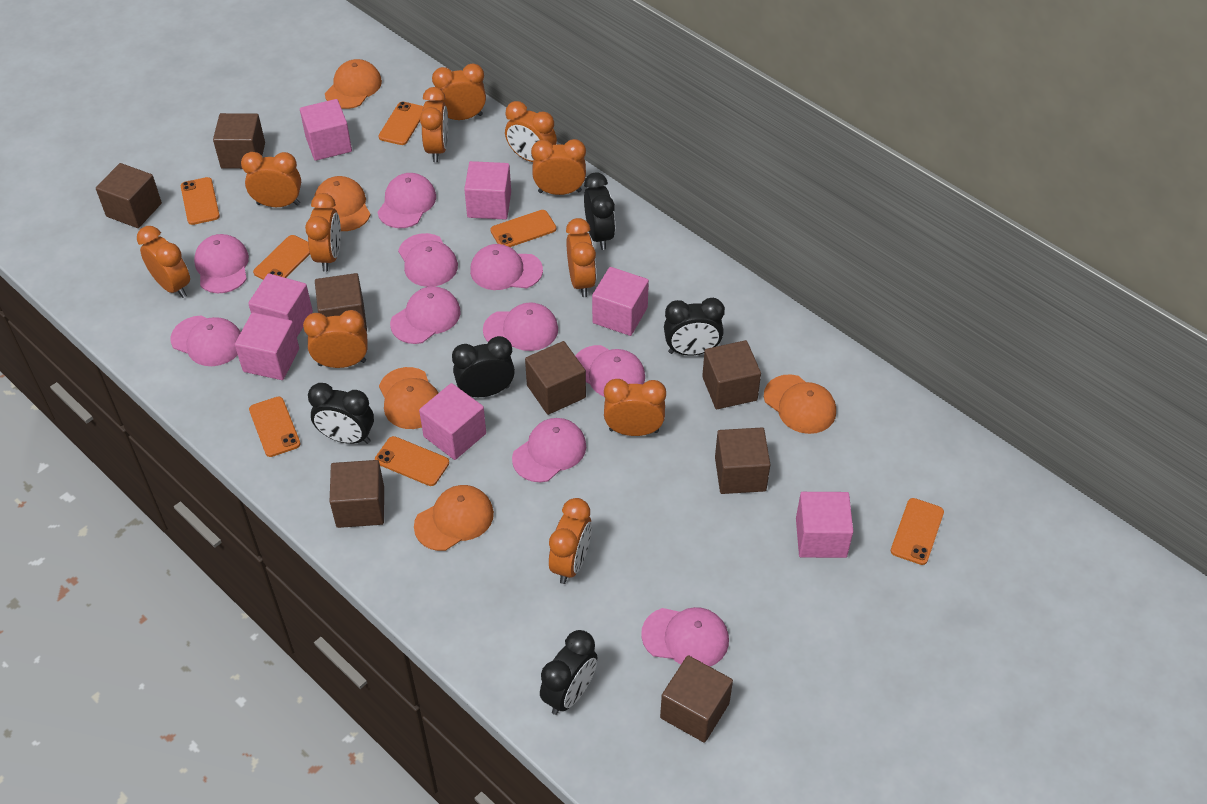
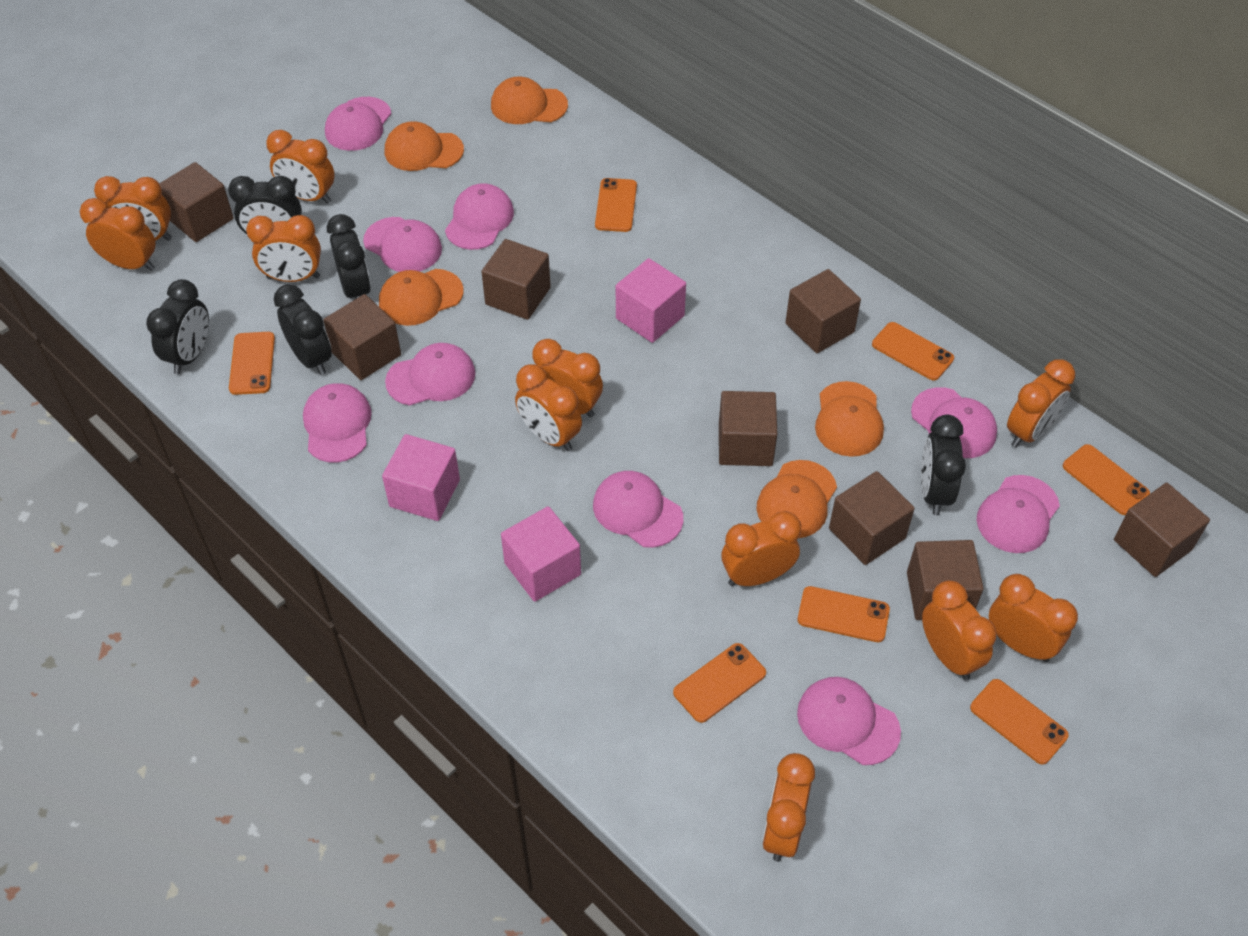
pink cap: [170,315,241,366] [194,234,249,293] [377,173,436,228] [390,286,461,344] [398,233,458,287] [470,244,543,290] [483,302,558,351] [512,418,586,482] [575,345,645,396] [641,607,729,667] = 10 -> [303,383,372,463] [325,97,391,151] [363,217,442,272] [385,343,475,406] [445,183,514,250] [593,471,683,548] [797,677,901,765] [911,387,997,458] [977,475,1060,553] = 9
pink cube: [235,312,299,380] [248,273,313,336] [300,99,352,161] [419,383,486,460] [464,161,511,220] [592,267,649,336] [796,492,853,558] = 7 -> [382,434,460,521] [501,506,581,602] [616,258,686,343] = 3

